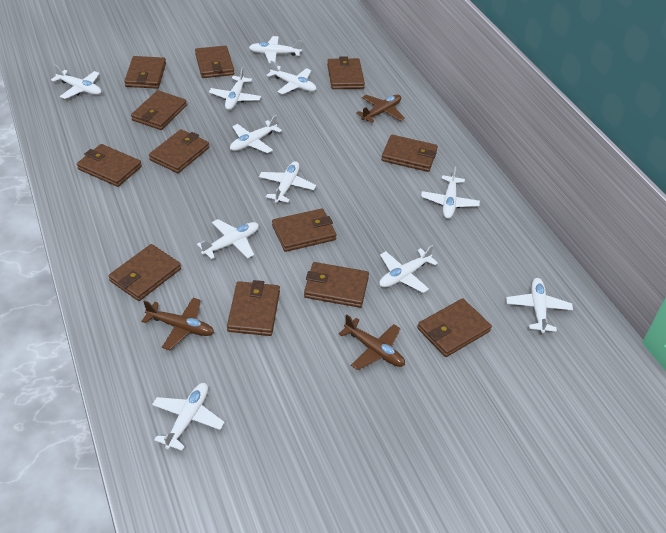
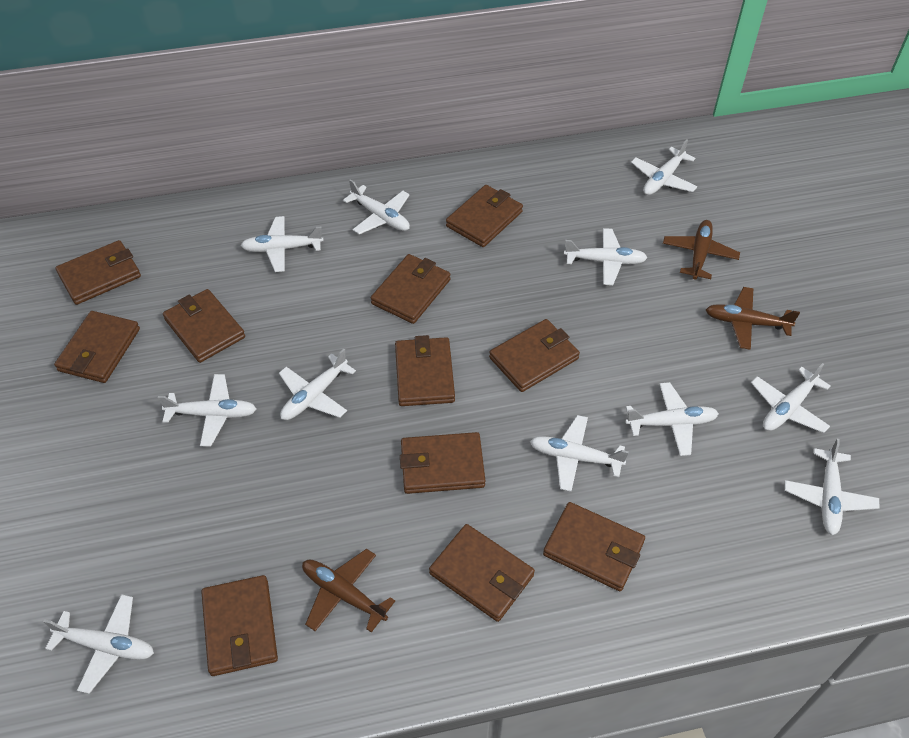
brown wallet: [77,144,142,187] [109,244,181,301] [124,56,166,89] [131,90,187,130] [149,129,209,173] [195,46,234,78] [227,280,280,336] [272,209,337,252] [304,262,369,308] [327,56,365,89] [381,135,438,172] [417,298,492,357] = 12 -> [54,311,140,383] [55,240,141,305] [163,289,245,363] [201,575,278,676] [371,254,451,324] [395,335,455,406] [400,432,486,494] [429,524,535,622] [446,185,523,247] [489,319,580,392] [543,502,645,591] = 11

